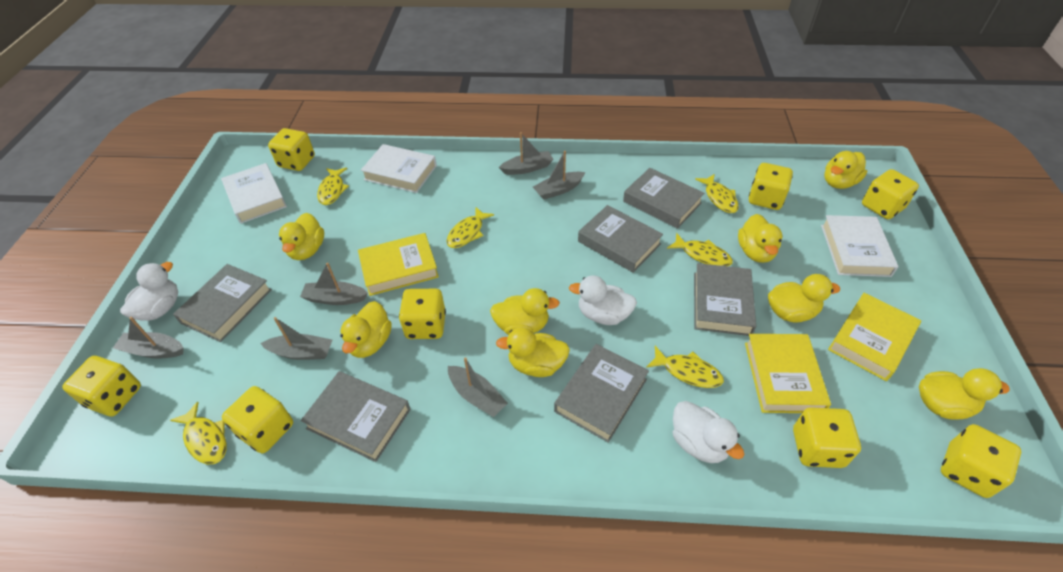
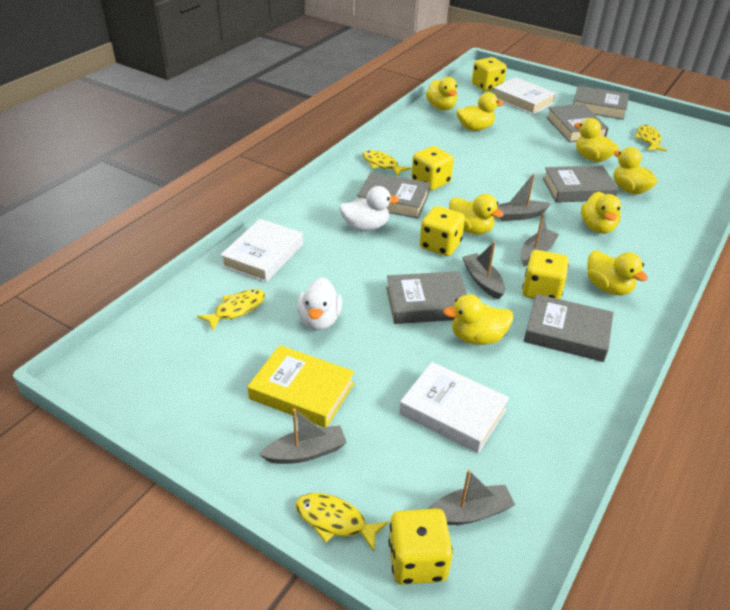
grey boat: [113,317,184,359] [260,317,332,360] [300,263,368,305] [448,357,508,417] [499,132,554,175] [533,151,585,200] = 6 -> [259,408,347,464] [428,470,515,525] [462,242,505,299] [497,174,551,221] [520,213,559,267] = 5
white duck: [120,262,178,321] [569,276,637,325] [673,401,744,463] = 3 -> [297,277,342,330] [339,186,399,231] = 2
yellow book: [358,233,439,296] [745,334,831,413] [828,293,921,381] = 3 -> [247,345,354,427] = 1
yellow dice: [62,356,141,417] [222,386,293,453] [268,128,315,171] [399,289,446,339] [749,163,793,210] [793,407,861,468] [862,169,919,219] [941,424,1021,498] = 8 -> [388,508,453,585] [411,146,454,190] [420,206,465,256] [472,57,507,92] [522,250,569,299] = 5
yellow fish: [170,401,227,464] [317,168,349,205] [446,207,494,248] [646,346,724,388] [667,233,733,266] [695,174,739,213] = 6 -> [197,289,265,331] [296,493,389,552] [362,150,411,177] [635,125,667,152] = 4

